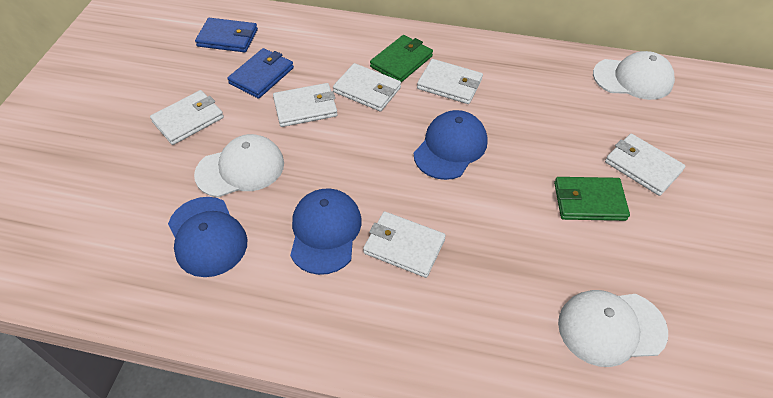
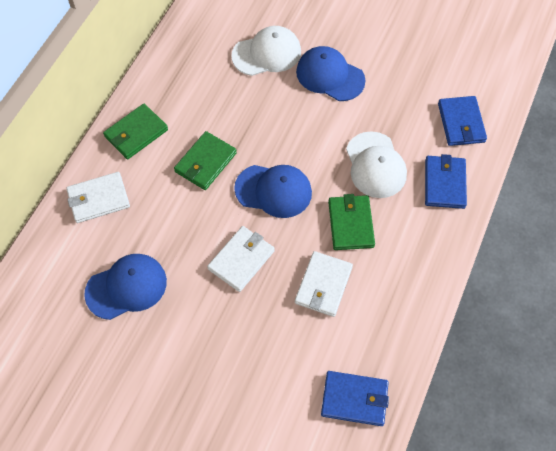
blue wallet: [195,18,258,52] [227,48,294,99] = 2 -> [321,371,389,426] [425,154,467,209] [438,96,487,146] = 3
green wallet: [370,35,433,82] [554,177,630,221] = 2 -> [103,104,168,159] [174,131,237,190] [328,194,375,250] = 3
white cap: [194,134,284,197] [558,290,668,367] [593,51,675,100] = 3 -> [231,26,301,76] [346,131,407,198] = 2
white wallet: [150,90,224,145] [273,83,338,127] [333,63,401,111] [363,211,446,278] [417,59,483,104] [605,134,685,196] = 6 -> [66,172,130,223] [207,226,275,292] [295,251,353,317] = 3

